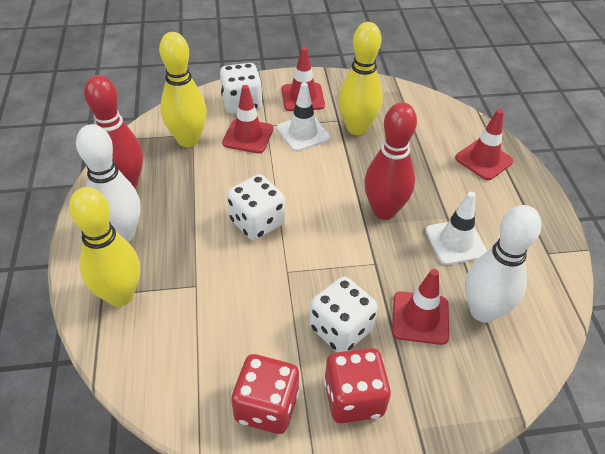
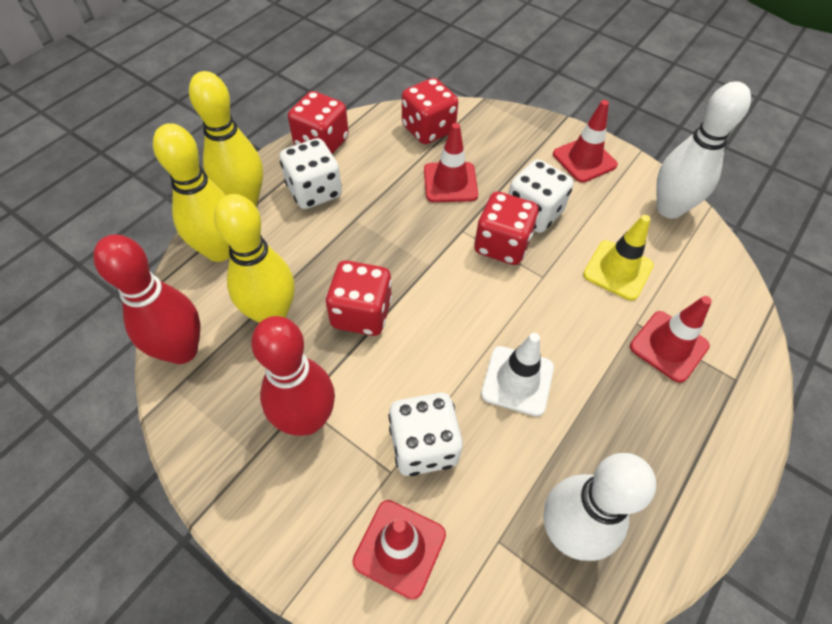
red dice: [231,354,299,434] [324,348,391,423] = 2 -> [288,91,349,154] [325,261,392,336] [402,78,458,144] [474,192,539,265] = 4
white traffic cone: [276,82,330,152] [426,191,487,265] = 2 -> [481,333,554,417] = 1
yellow traffic cone: none = 0 -> [583,215,654,301] = 1

